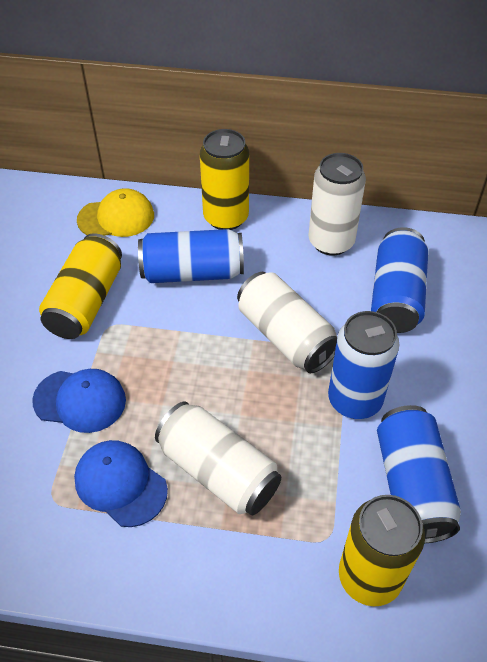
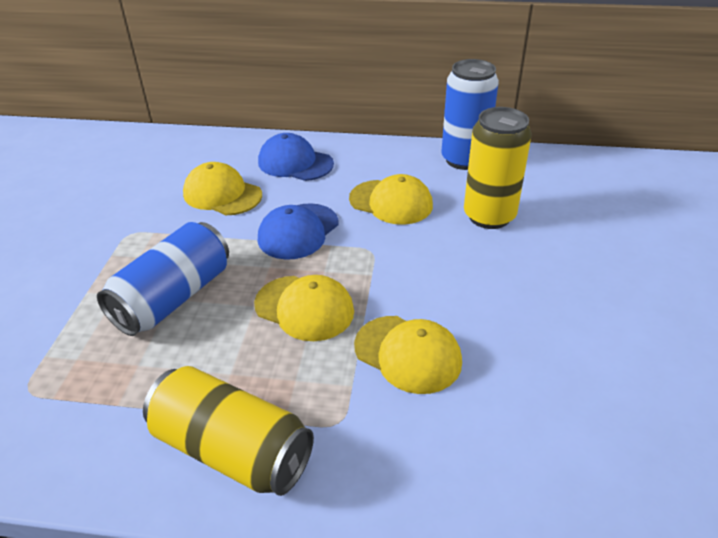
blue can: [138,229,244,283] [328,311,399,419] [371,227,428,333] [377,405,461,543] = 4 -> [97,222,229,336] [441,59,499,170] = 2
white can: [155,402,281,515] [237,272,337,373] [309,153,366,256] = 3 -> none = 0
yellow can: [39,233,122,339] [200,129,249,230] [339,495,425,606] = 3 -> [143,366,314,496] [464,107,532,229] = 2
yellow cap: [77,188,154,237] = 1 -> [183,162,262,215] [254,275,354,341] [349,174,433,225] [354,316,462,394] = 4

